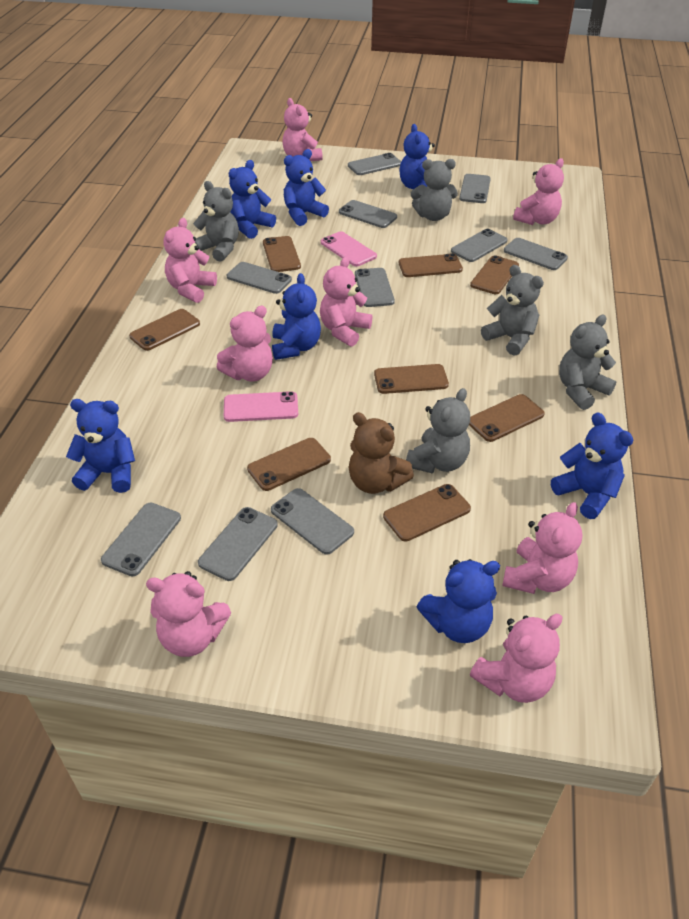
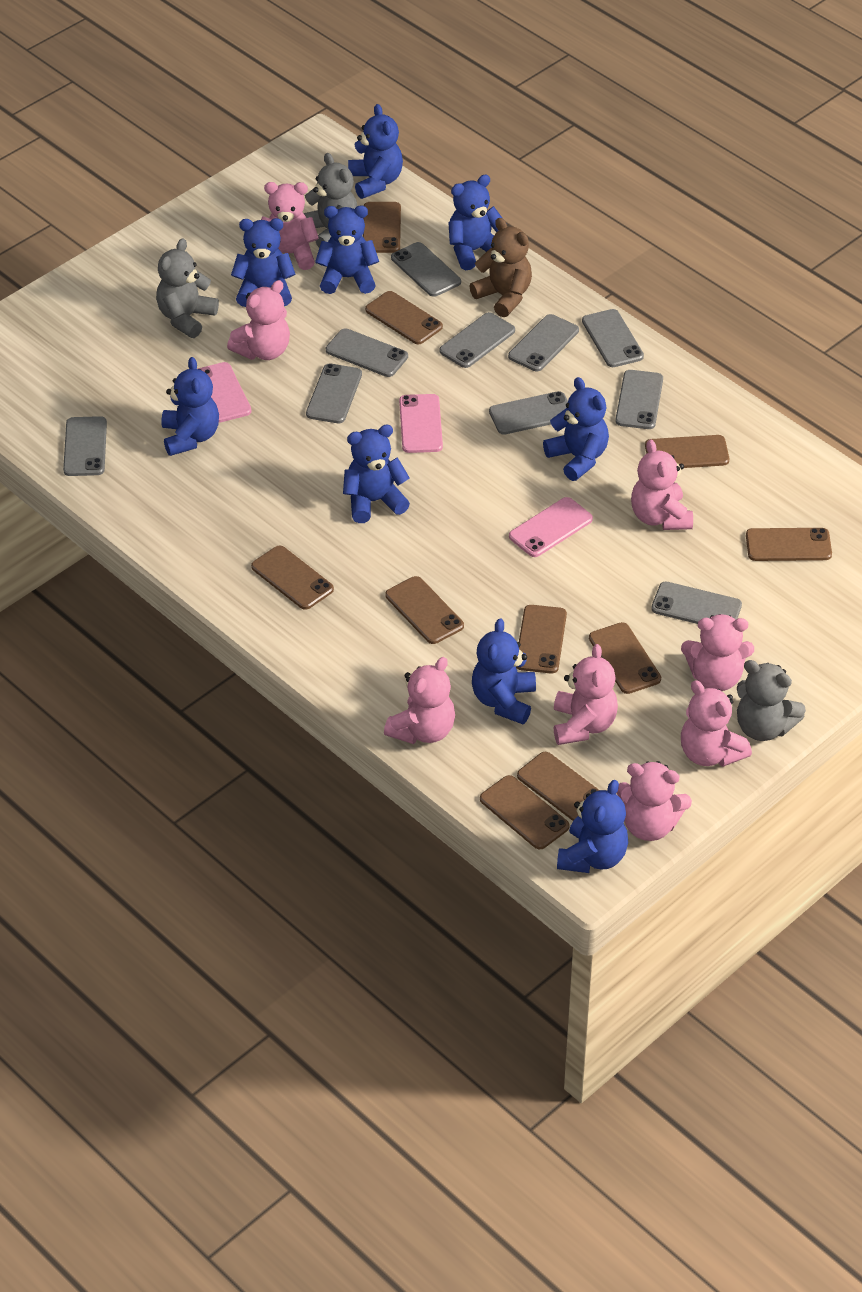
blue teddy bear: [66,399,135,493] [229,160,276,239] [272,273,321,360] [284,149,329,226] [399,124,435,189] [417,559,500,643] [551,413,633,519] = 7 -> [161,357,219,456] [231,218,296,307] [315,206,379,294] [343,424,410,523] [348,104,403,199] [448,174,503,270] [472,618,536,724] [543,377,609,481] [557,780,628,873] = 9
brown phone: [129,309,200,351] [247,438,331,491] [263,236,301,272] [374,364,449,394] [383,484,471,542] [399,253,463,277] [469,394,545,442] [470,255,519,294] = 8 -> [251,546,334,610] [363,202,401,253] [365,291,443,344] [385,576,464,644] [480,775,570,849] [516,605,567,674] [517,752,599,821] [589,622,661,694] [645,435,729,468] [746,528,832,561] = 10
grey teddy bear: [193,181,239,262] [406,388,470,474] [411,159,458,221] [481,265,544,356] [559,315,616,410] = 5 -> [156,238,219,338] [304,153,357,248] [737,660,806,741] = 3
pink phone: [224,391,298,422] [321,231,377,266] = 2 -> [198,362,252,423] [399,394,443,453] [509,497,593,557] = 3

